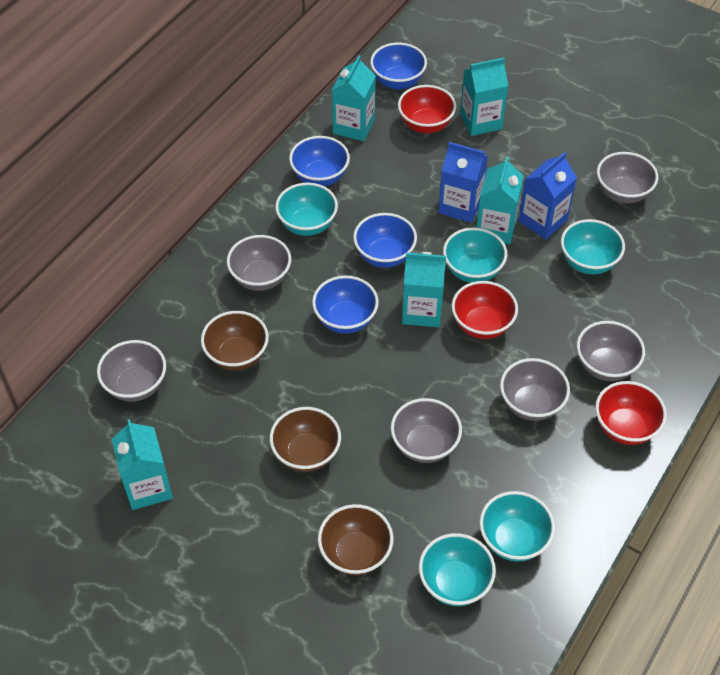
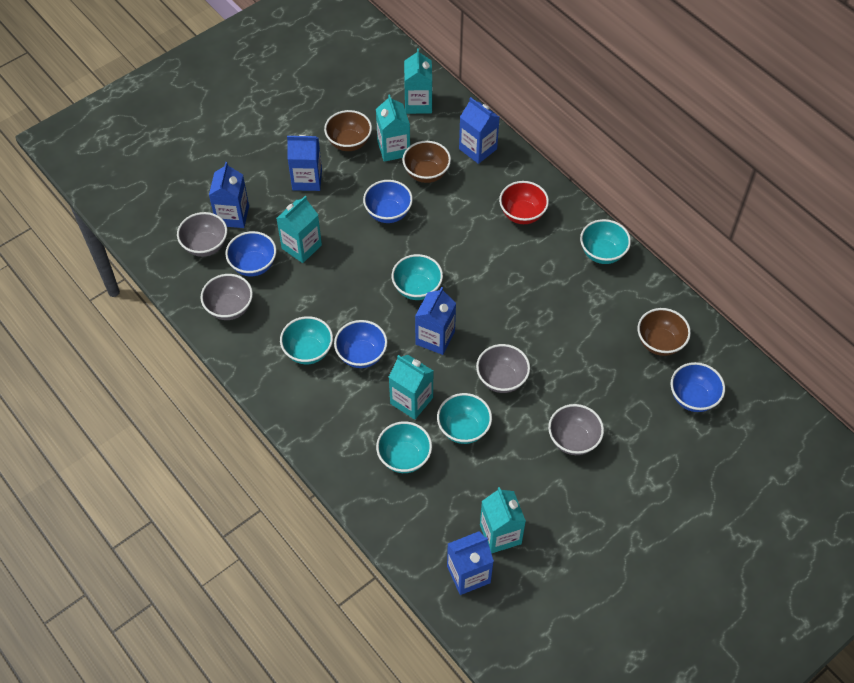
blue carton: [438,142,488,223] [518,152,577,239] = 2 -> [209,162,249,228] [287,135,322,191] [415,287,456,355] [447,531,494,595] [459,97,500,164] = 5
grey bowl: [97,340,166,402] [227,235,291,291] [391,398,462,463] [500,358,570,421] [577,321,645,381] [597,152,658,203] = 6 -> [177,212,227,257] [200,274,253,320] [476,344,530,393] [548,404,604,455] = 4
red bowl: [398,85,456,133] [452,281,518,339] [595,381,667,445] = 3 -> [499,181,549,224] = 1

